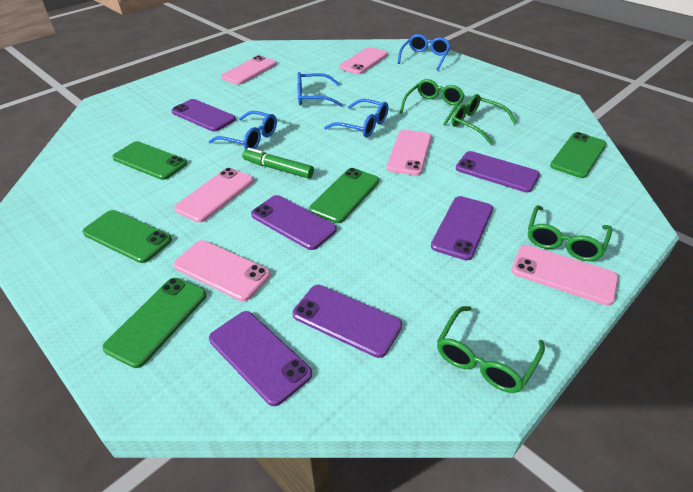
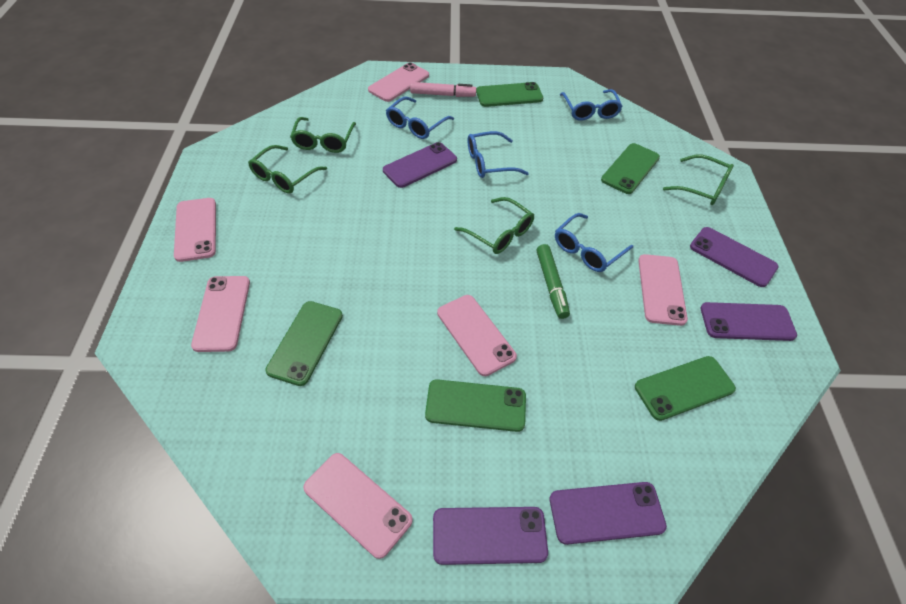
pink marker: none = 0 -> [410,82,476,97] = 1
purple phone: [171,99,236,132] [209,311,312,406] [251,195,337,250] [293,285,402,358] [431,196,493,260] [456,151,540,192] = 6 -> [383,142,457,188] [433,507,548,565] [550,482,667,545] [690,227,779,287] [700,302,797,341] = 5

